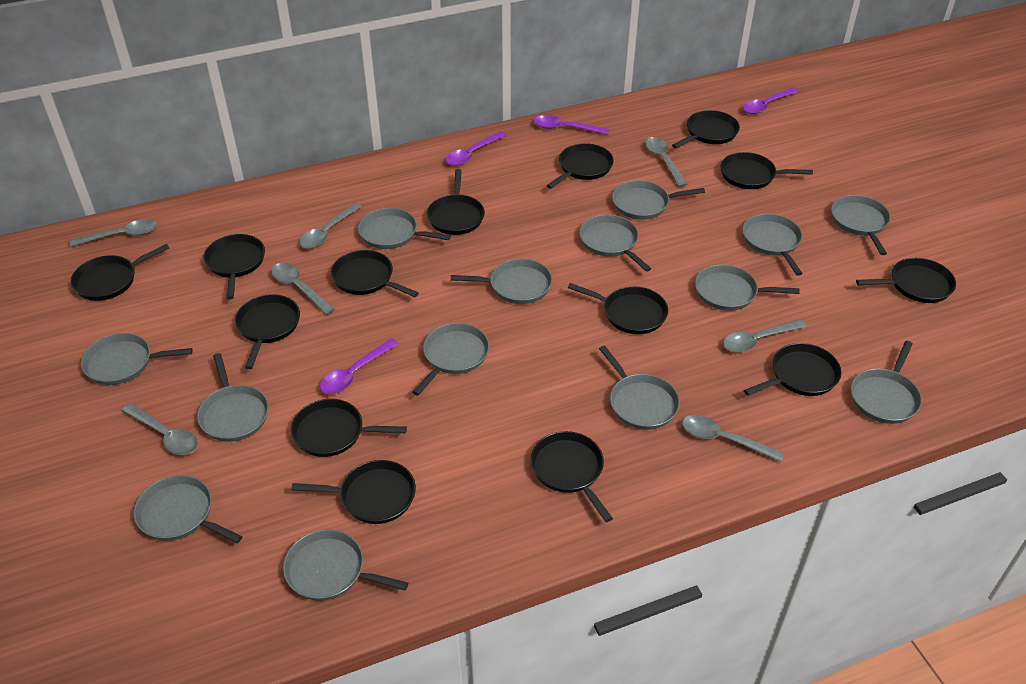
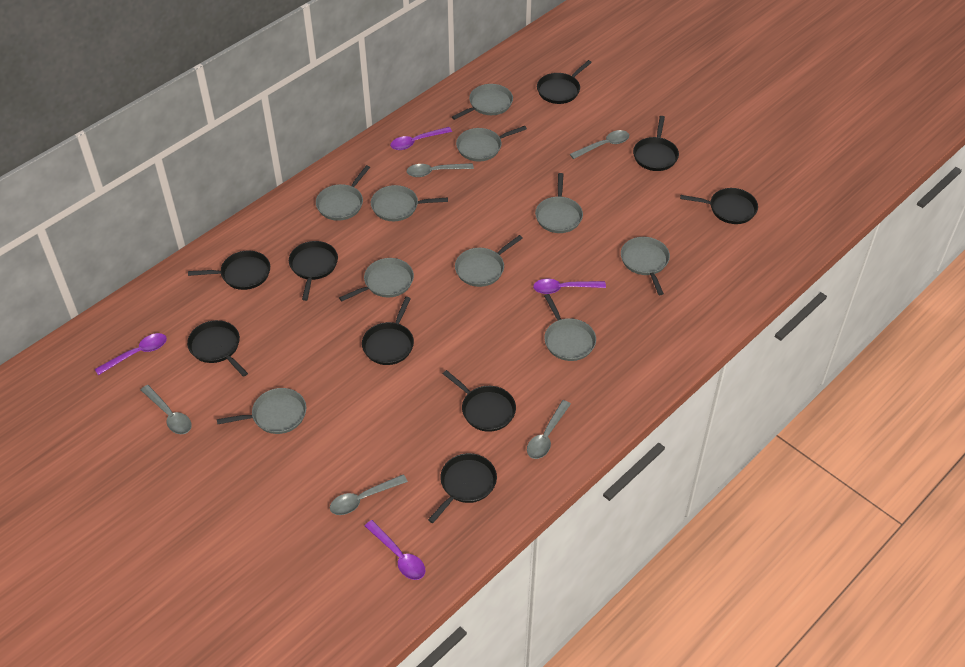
black pan: [70,244,169,301] [204,234,265,300] [235,294,300,369] [291,399,407,457] [292,460,416,524] [331,250,419,297] [427,169,485,235] [531,431,613,522] [547,143,614,189] [568,283,668,334] [672,110,740,148] [720,152,813,189] [744,343,841,396] [856,258,956,303] = 14 -> [187,320,248,377] [188,250,270,290] [289,241,338,301] [362,297,414,365] [428,453,497,523] [443,370,516,432] [537,60,592,104] [633,116,679,171] [680,188,758,224] = 9
grey pan: [81,333,193,385] [134,475,243,543] [197,353,269,442] [283,529,408,601] [358,208,451,249] [413,323,489,396] [451,258,552,304] [579,215,651,272] [599,346,680,430] [612,180,705,220] [695,264,800,311] [742,214,803,276] [831,195,891,255] [851,341,922,424] = 14 -> [217,388,306,434] [316,165,370,221] [339,258,414,302] [371,185,448,221] [452,84,513,120] [455,235,523,287] [456,126,527,161] [535,173,583,233] [544,294,596,361] [621,237,670,295] = 10
grey spoon: [69,219,158,247] [122,403,198,455] [271,263,335,315] [300,203,362,249] [645,137,687,187] [682,415,784,462] [723,319,807,352] = 7 -> [141,385,192,434] [330,474,408,515] [407,163,474,177] [527,400,571,459] [570,130,629,159] = 5

